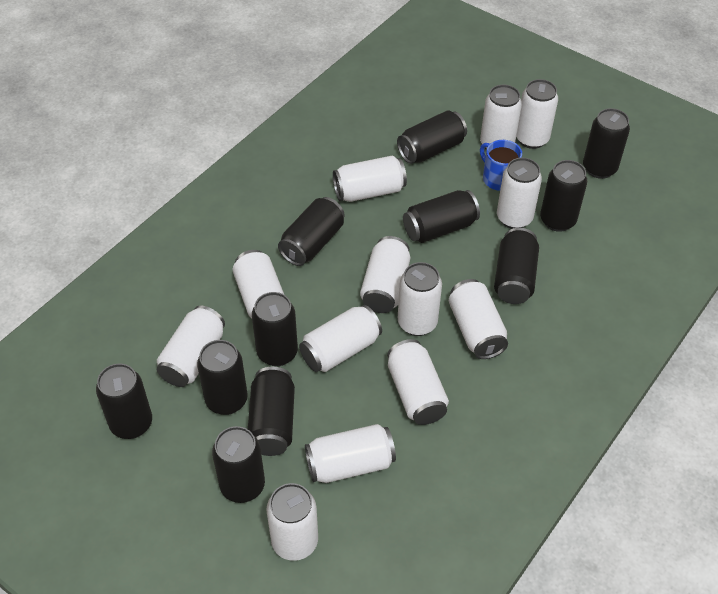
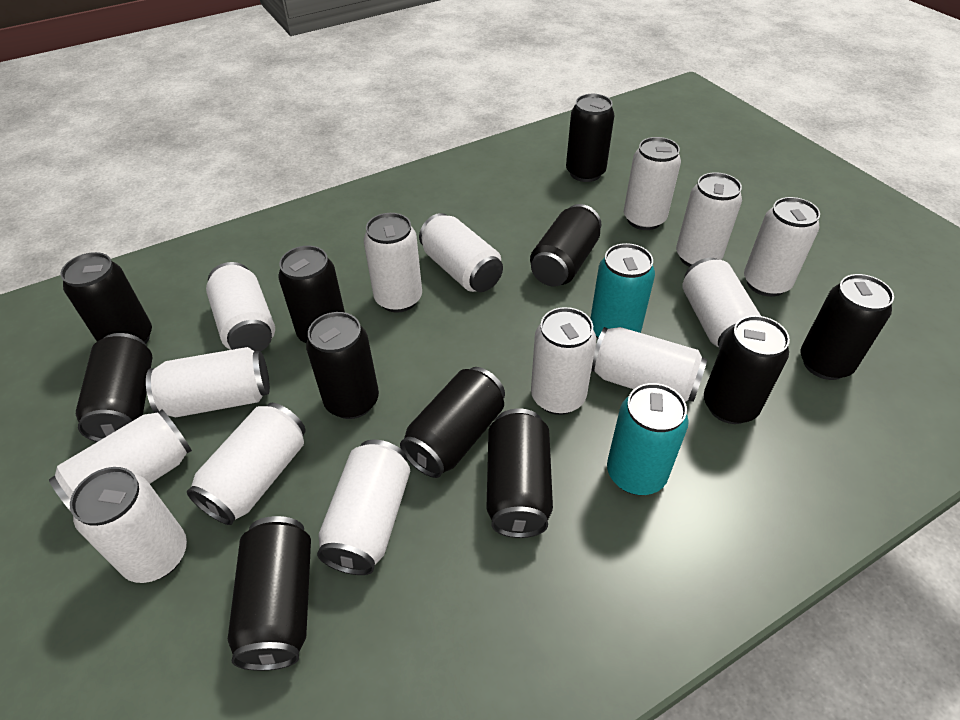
blue mug: [480,140,522,191] = 1 -> none = 0
turquoise can: none = 0 -> [590,243,655,338] [607,383,689,495] = 2
white can: [157,306,225,387] [232,250,284,318] [266,483,318,561] [299,305,382,372] [305,424,396,483] [333,156,407,202] [360,236,410,313] [387,339,449,425] [398,262,442,336] [449,279,508,359] [480,84,522,150] [497,158,542,229] [516,79,558,149] = 13 -> [49,410,192,512] [70,467,187,583] [146,347,270,417] [187,403,306,525] [206,262,275,351] [317,440,410,575] [364,213,422,313] [419,213,503,292] [531,307,596,415] [591,327,707,402] [624,137,681,230] [676,172,742,267] [683,258,761,349] [744,197,820,297] = 14

